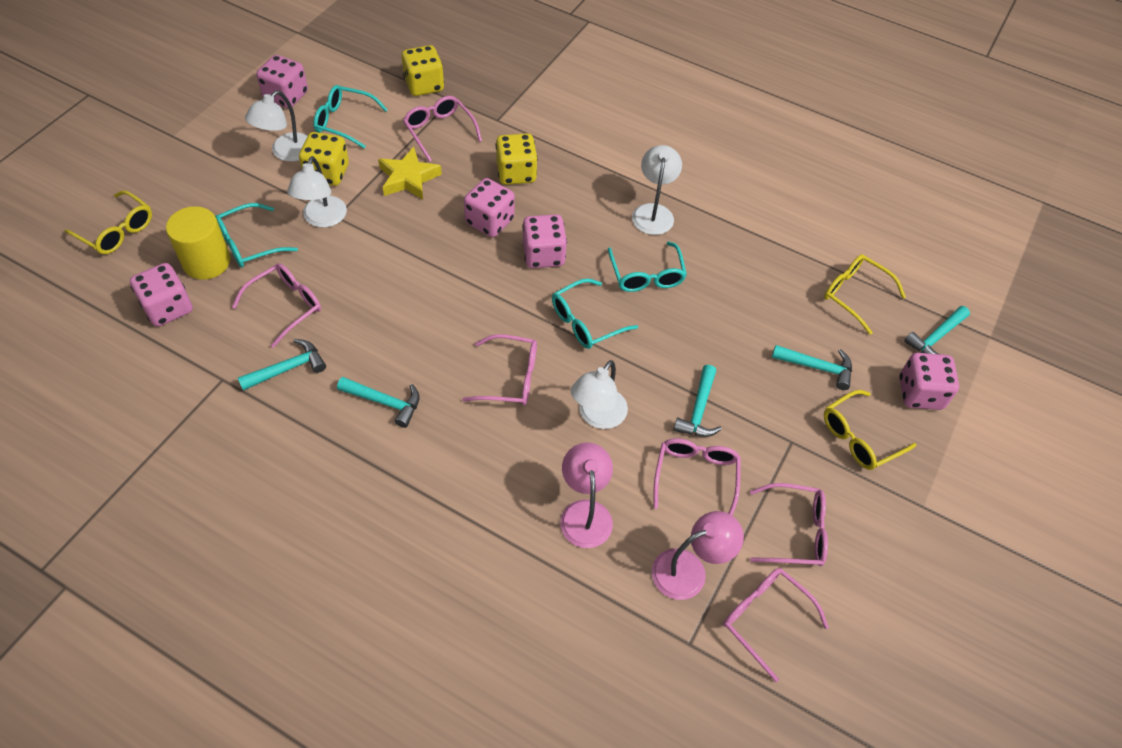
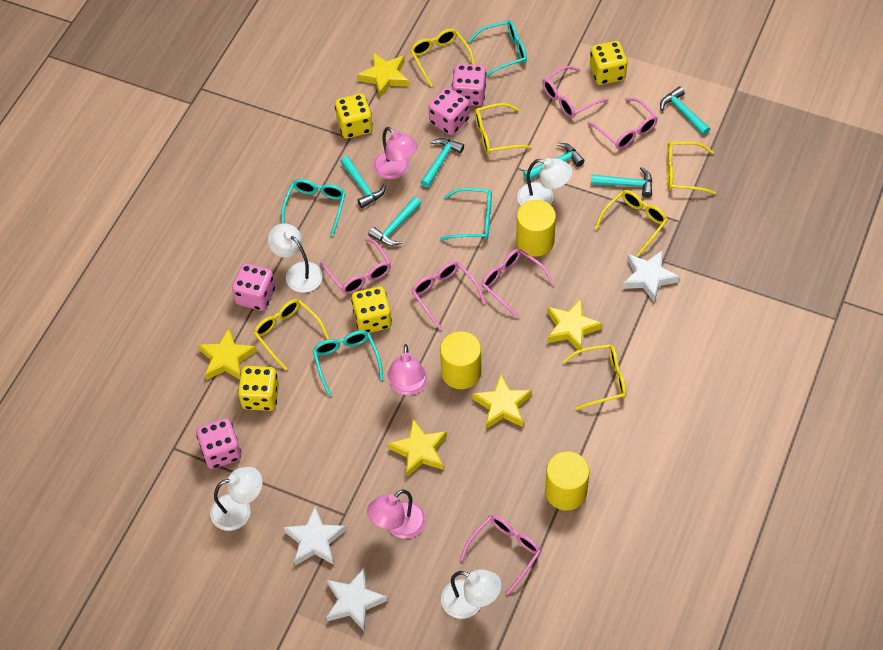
pink dice: [130,263,193,327] [256,55,308,108] [464,178,515,237] [522,214,567,268] [899,353,959,410] = 5 -> [196,418,241,469] [232,264,275,311] [428,87,470,135] [452,64,486,106] = 4
pink lamp: [560,442,613,548] [652,511,744,600] = 2 -> [367,489,426,539] [373,127,418,179] [388,344,428,395] = 3
turquoise hammer: [238,339,326,391] [337,377,420,428] [673,365,722,437] [772,345,852,390] [904,306,970,354] = 5 -> [340,156,386,208] [368,197,421,246] [420,138,464,188] [523,143,585,180] [591,167,652,198] [660,86,710,135] = 6
white star: none = 0 -> [283,507,346,566] [326,568,388,632] [623,250,680,303] = 3
yellow cylinder: [166,206,231,280] = 1 -> [440,331,481,389] [516,200,556,257] [545,451,590,511] = 3
yellow dice: [299,132,349,186] [401,45,444,96] [496,133,538,185] = 3 -> [238,366,279,411] [335,93,373,139] [351,287,392,333] [590,41,628,85] = 4
yellow glasses: [64,190,152,254] [824,254,906,335] [824,390,916,470] = 3 -> [253,299,329,370] [410,29,475,87] [474,103,532,155] [563,344,626,410] [595,190,668,257] [667,142,716,195] = 6
yellow star: [378,147,442,200] = 1 -> [198,328,257,380] [357,53,409,98] [388,419,447,477] [473,374,532,429] [547,299,603,353] = 5

